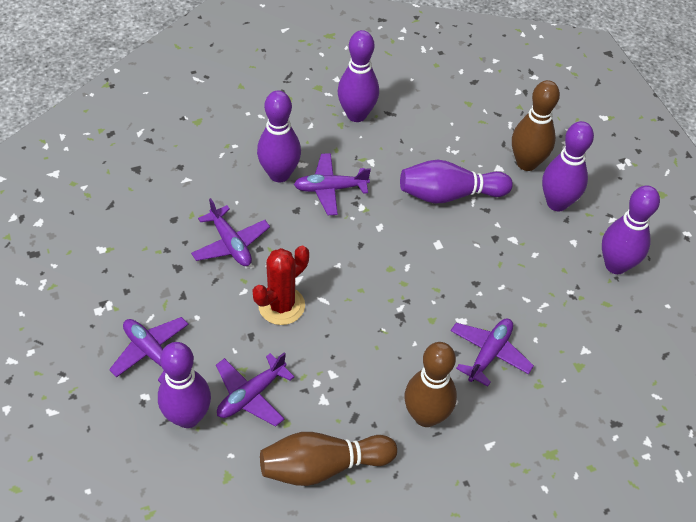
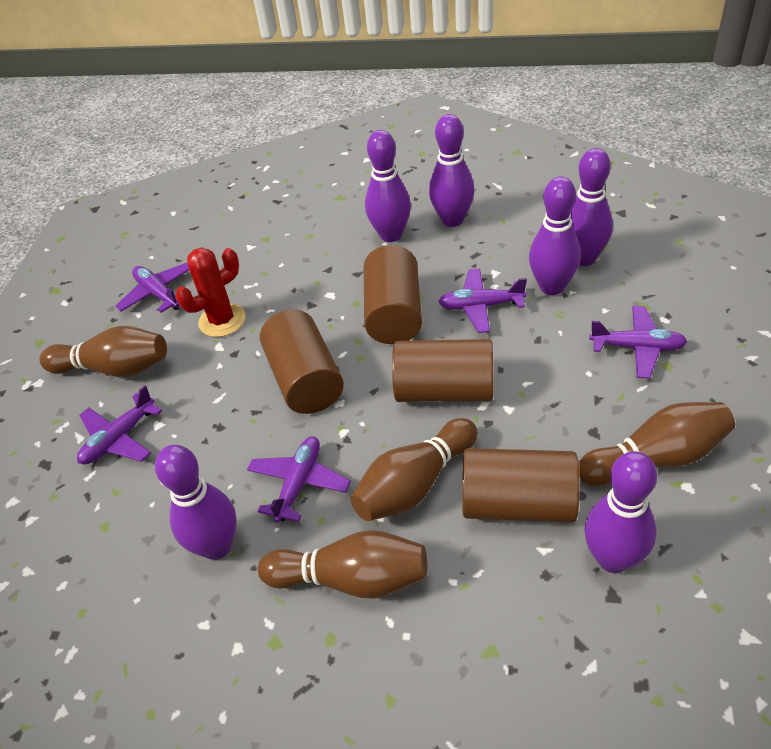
brown bowling pin: [260,432,397,486] [404,342,457,427] [512,80,560,171] = 3 -> [39,326,167,377] [258,530,427,599] [351,418,478,521] [578,402,735,486] = 4
brown cylinder: none = 0 -> [260,309,344,414] [364,245,422,344] [392,339,493,402] [462,448,579,523] = 4

